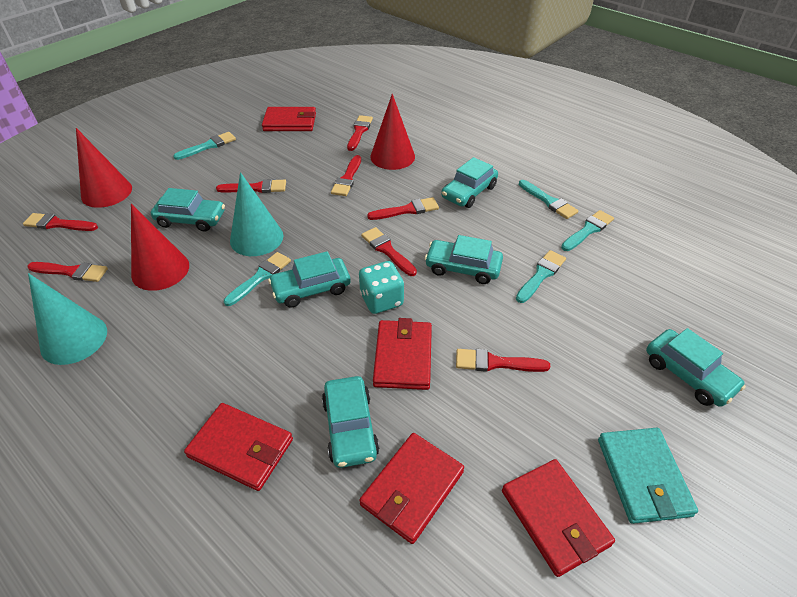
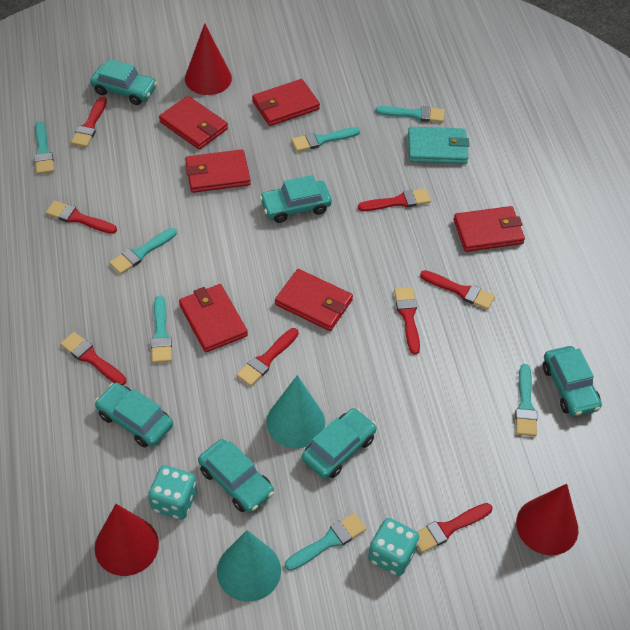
red wallet: [184,403,293,491] [262,107,316,131] [359,433,464,544] [373,318,432,390] [502,459,615,577] = 5 -> [159,96,228,150] [179,284,248,352] [185,149,251,193] [252,79,320,126] [275,269,353,331] [454,206,525,252] = 6
turquoise brush: [173,132,236,160] [224,252,291,306] [516,250,566,303] [519,180,578,219] [561,210,614,251] = 5 -> [34,121,54,174] [109,228,177,274] [151,296,172,363] [285,513,366,571] [292,127,360,152] [375,106,445,122] [515,364,537,436] = 7
turquoise dice: [359,261,404,314] = 1 -> [148,465,197,520] [368,518,419,576] = 2

